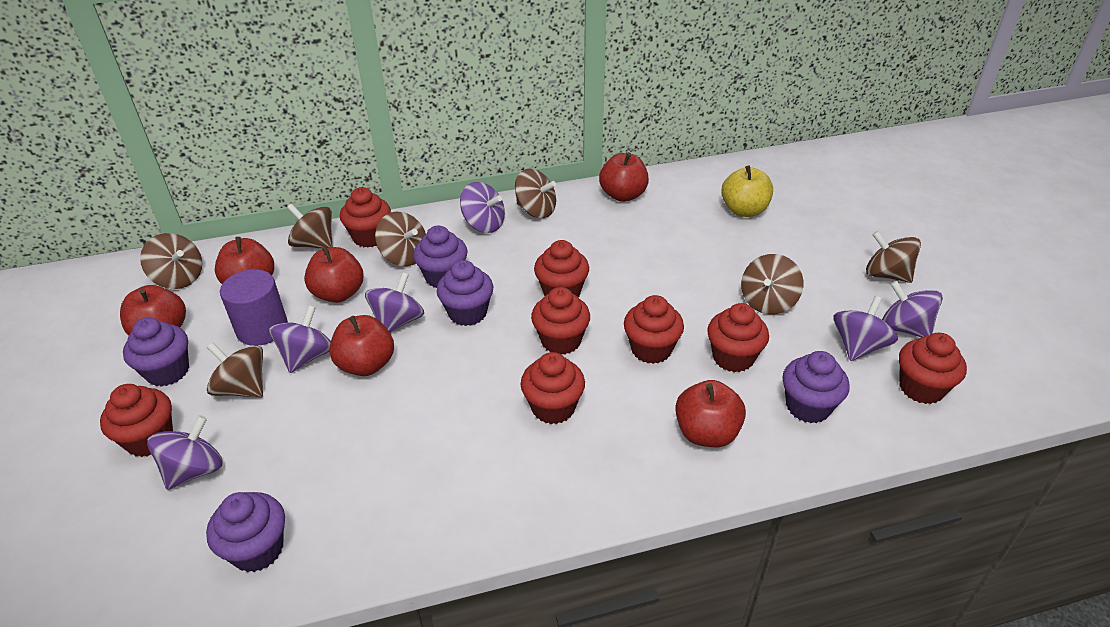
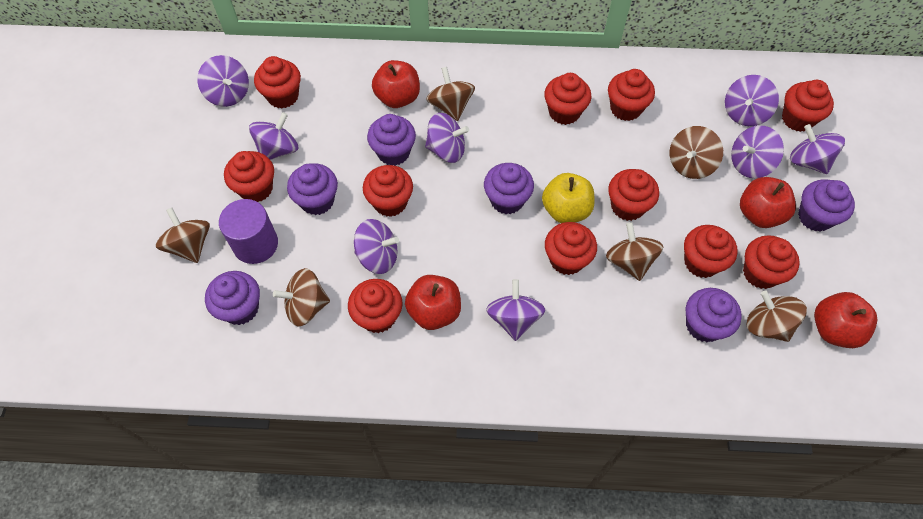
brown spinning top: [140,233,202,289] [207,342,263,398] [287,203,333,249] [375,212,426,266] [515,169,556,218] [741,254,803,314] [866,231,921,283] = 7 -> [156,208,210,263] [273,268,330,327] [426,67,475,121] [606,222,664,281] [670,126,723,179] [746,291,807,342] = 6
purple cupcake: [123,317,189,387] [206,492,285,572] [413,226,467,288] [436,260,493,326] [782,351,850,423] = 5 -> [205,271,260,325] [287,163,338,215] [367,114,416,166] [484,163,534,214] [686,288,742,342] [798,180,855,232] = 6
purple spinning top: [147,415,223,490] [269,305,331,373] [365,272,424,333] [460,182,505,233] [833,296,898,361] [882,281,943,337] = 6 -> [197,55,249,107] [249,112,299,160] [354,219,399,274] [425,113,469,163] [486,279,545,341] [725,75,779,126] [731,126,784,178] [790,124,845,174] = 8
red apple: [120,285,186,336] [215,237,274,284] [304,246,364,303] [329,315,394,376] [599,152,649,202] [675,380,746,447] = 6 -> [372,60,420,108] [405,275,461,330] [740,177,796,228] [814,292,877,348] = 4
red cupcake: [100,384,173,457] [340,187,391,247] [521,352,585,424] [531,287,590,355] [534,240,589,297] [624,295,684,364] [707,303,769,372] [899,333,967,404] = 8 -> [224,151,274,202] [254,56,301,108] [348,279,403,333] [363,165,413,217] [544,73,591,125] [545,222,597,275] [608,69,655,121] [608,169,659,221] [684,225,738,278] [743,235,800,289] [782,80,834,132] = 11

